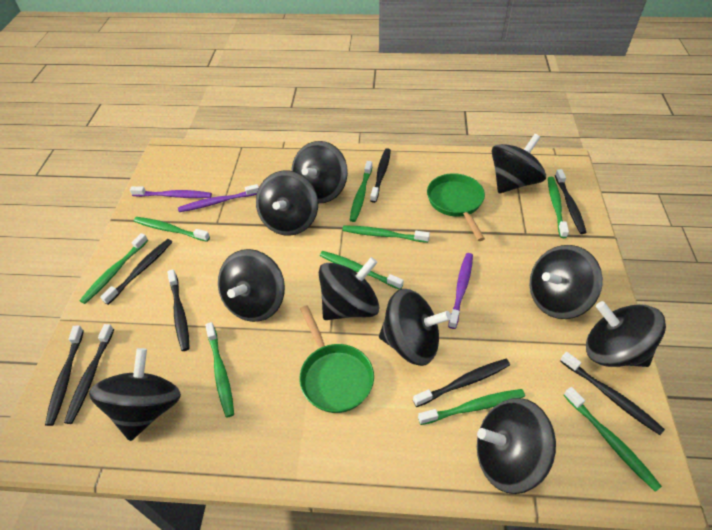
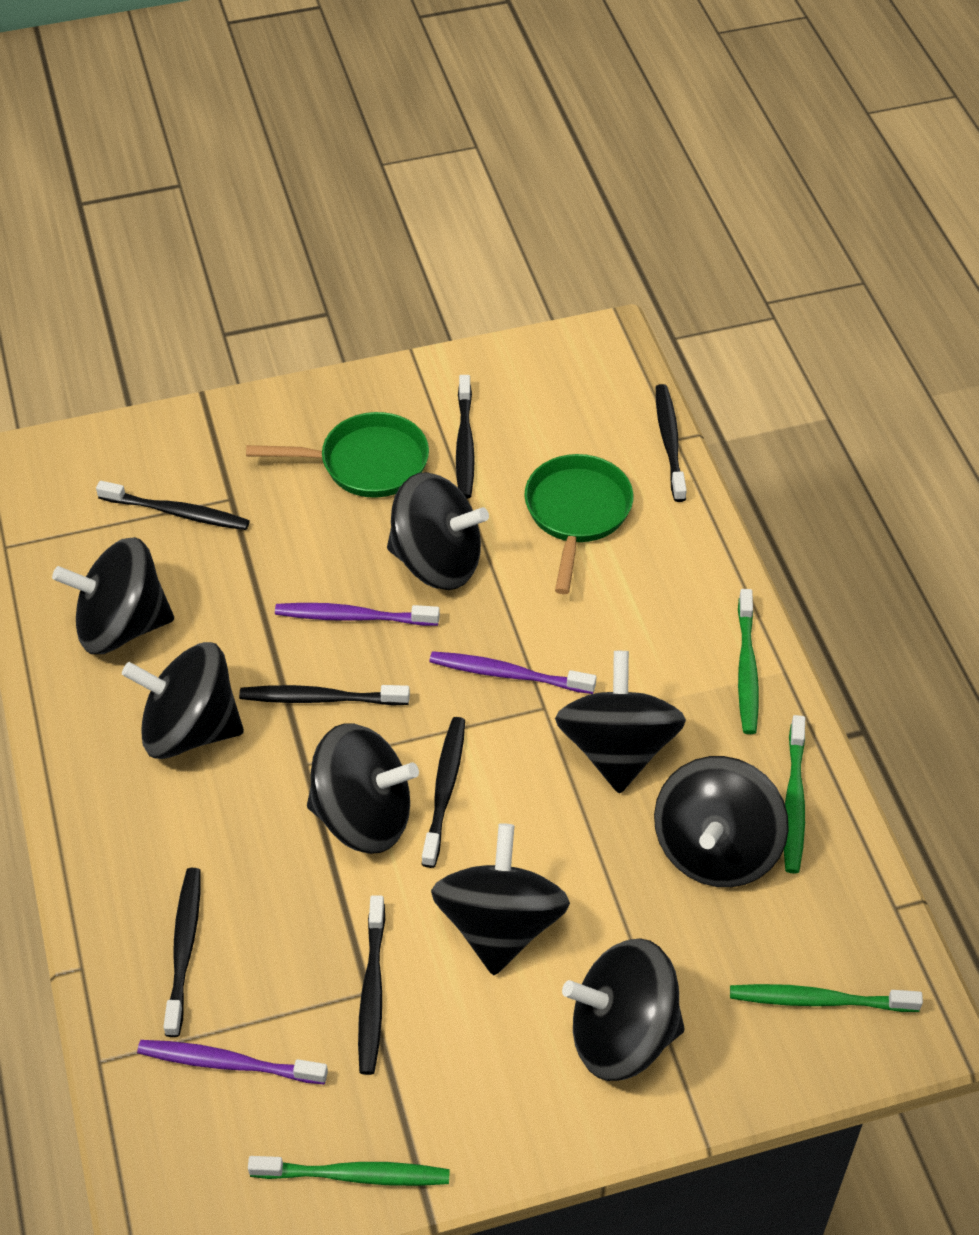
black spinning top: [89,348,181,441] [218,249,285,322] [256,171,318,236] [291,141,348,203] [319,257,379,320] [379,289,451,366] [477,398,556,494] [492,134,546,193] [530,245,603,319] [586,301,666,367] = 10 -> [52,537,174,654] [122,642,244,759] [307,723,419,854] [387,472,489,590] [431,823,570,975] [555,651,686,794] [562,938,685,1081] [654,756,789,887] = 8
black toothbrush: [45,325,84,426] [64,324,114,424] [100,239,172,305] [167,270,190,351] [370,148,391,203] [413,359,510,407] [555,169,587,234] [560,352,665,435] = 8 -> [96,481,250,530] [163,868,201,1037] [239,685,410,706] [358,895,385,1075] [422,717,465,868] [456,375,475,499] [656,384,687,502] = 7
green toothbrush: [80,233,148,304] [133,217,210,242] [205,322,234,418] [320,251,404,290] [342,226,430,243] [350,161,372,222] [418,389,525,425] [548,177,569,238] [564,387,662,492] = 9 -> [248,1156,450,1186] [730,984,923,1012] [738,589,759,734] [784,715,805,874] = 4

